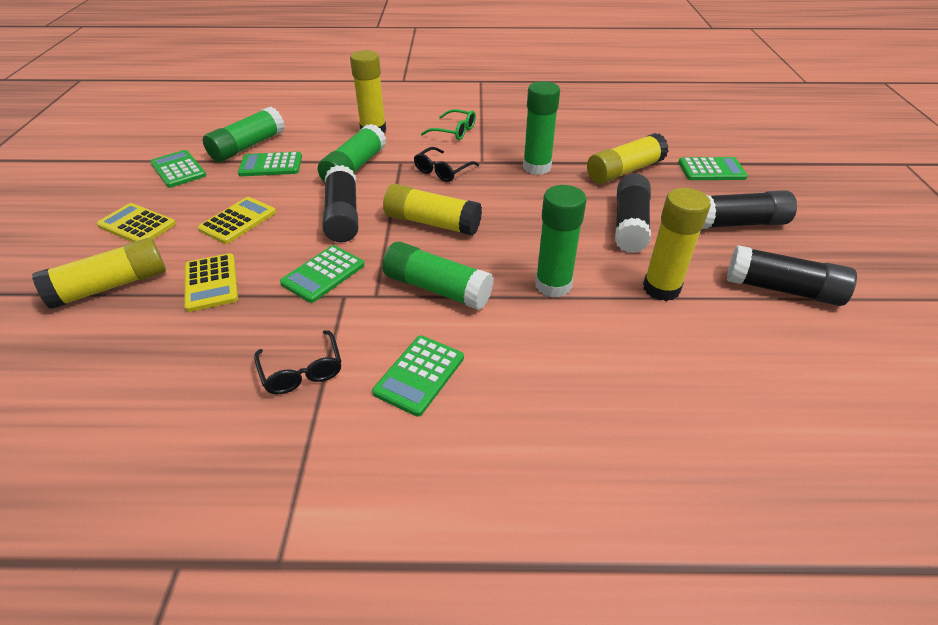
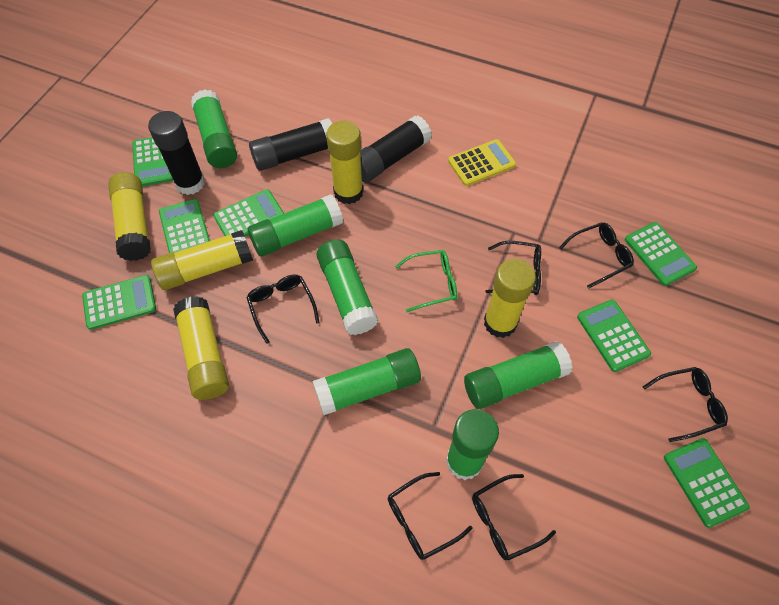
black glasses: [254,330,342,394] [414,147,479,182] = 2 -> [246,275,320,344] [388,472,473,560] [472,474,556,560] [485,241,541,295] [559,223,634,289] [642,367,728,442] = 6
black glue stick: [322,165,358,242] [615,174,651,253] [702,190,797,229] [727,245,857,306] = 4 -> [148,111,205,195] [249,118,332,171] [360,115,432,183] = 3
green calculator: [150,150,206,188] [238,152,302,176] [280,245,364,303] [372,336,464,416] [678,157,748,180] = 5 -> [82,275,156,330] [132,137,173,186] [159,199,210,253] [213,189,284,237] [577,300,651,372] [625,222,697,286] [664,438,750,528] = 7
green glue stick: [203,107,285,162] [318,124,386,182] [382,242,494,310] [523,81,560,175] [535,185,587,297] = 5 -> [191,89,237,168] [248,194,343,257] [313,348,421,415] [317,239,379,335] [446,409,499,480] [464,341,572,409] = 6
yellow calculator: [97,203,176,242] [184,253,238,312] [198,197,276,244] = 3 -> [448,139,516,186] = 1

